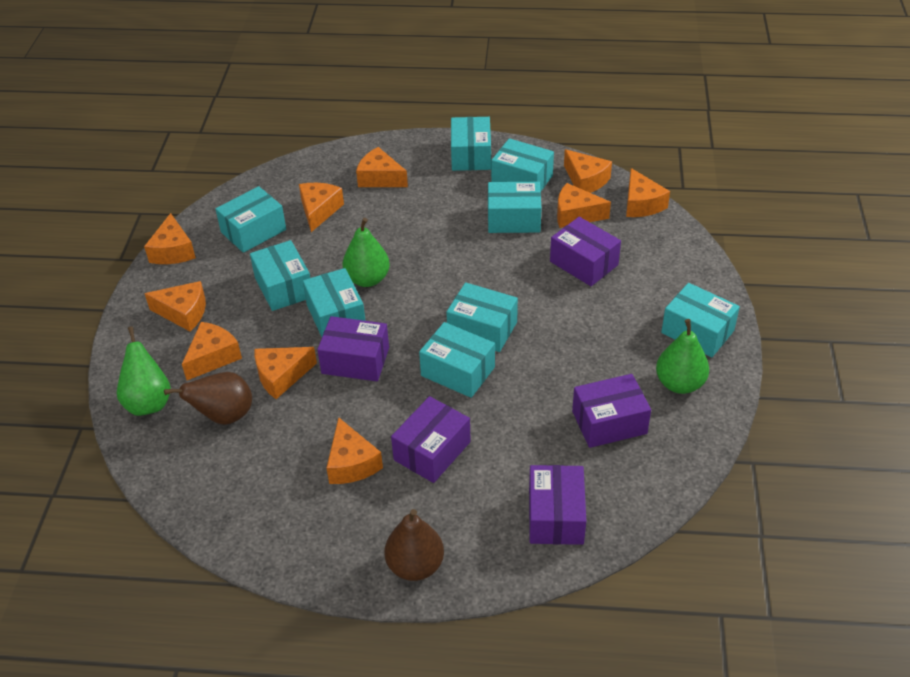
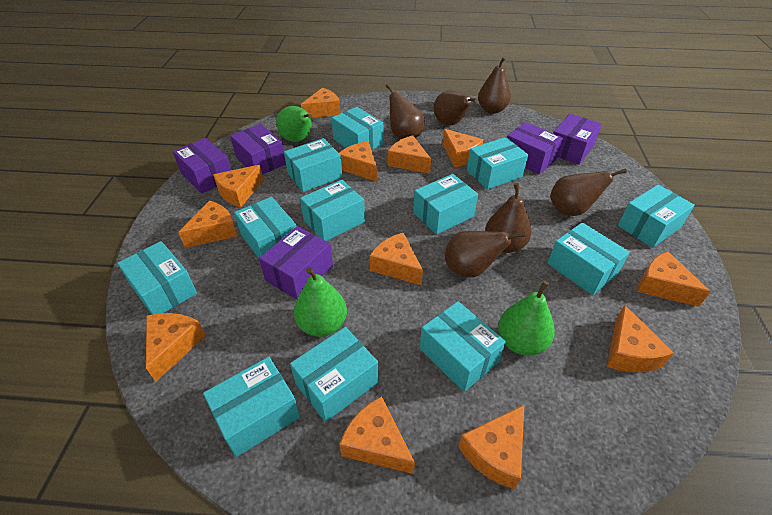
brown pear: [164,372,252,425] [384,509,444,581] = 2 -> [386,84,425,139] [434,91,478,126] [445,231,525,277] [478,57,511,114] [485,183,531,253] [550,168,627,216] = 6
orange cheese: [144,213,196,264] [144,281,206,331] [182,322,242,380] [254,347,317,399] [299,183,344,232] [326,417,383,484] [356,147,408,187] [557,183,611,228] [564,149,612,193] [626,168,670,217] = 10 -> [146,313,206,382] [178,200,237,248] [213,165,263,208] [301,88,341,118] [339,141,377,181] [339,396,415,474] [370,232,423,285] [388,135,431,174] [442,129,483,167] [459,405,524,489] [607,305,674,372] [638,251,711,307] = 12
turquoise box: [215,186,286,253] [250,240,310,311] [303,268,366,337] [419,322,495,398] [446,282,518,352] [451,117,491,171] [488,182,541,233] [491,138,554,191] [661,283,740,358] = 9 -> [117,241,197,315] [203,357,300,457] [234,197,297,258] [284,138,342,192] [290,327,379,422] [300,180,365,241] [332,107,383,150] [413,174,478,235] [420,301,506,392] [467,137,528,190] [548,222,630,295] [618,185,695,248] = 12

